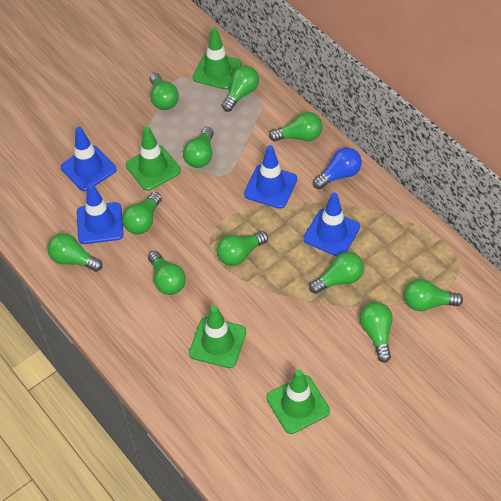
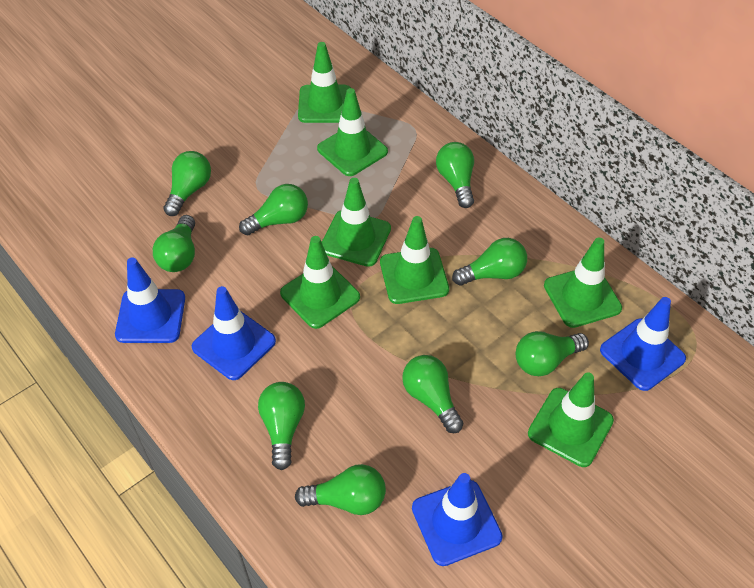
blue light bulb: [313,147,362,189] = 1 -> none = 0
green light bulb: [47,233,103,272] [122,192,162,234] [148,251,186,295] [150,73,179,110] [183,127,214,168] [217,231,268,266] [222,66,259,112] [269,112,322,141] [309,252,364,294] [359,302,393,363] [404,279,463,311] = 11 -> [153,215,195,272] [163,151,211,216] [239,184,308,236] [258,382,305,470] [295,464,386,515] [402,355,463,433] [436,142,474,208] [452,238,527,286] [516,331,589,376] = 9
green traffic cone: [126,126,181,191] [189,305,246,368] [193,28,242,90] [266,369,330,434] = 4 -> [280,236,360,329] [298,42,351,123] [317,88,388,176] [322,178,391,267] [380,216,449,304] [528,373,614,467] [544,238,622,328] = 7

